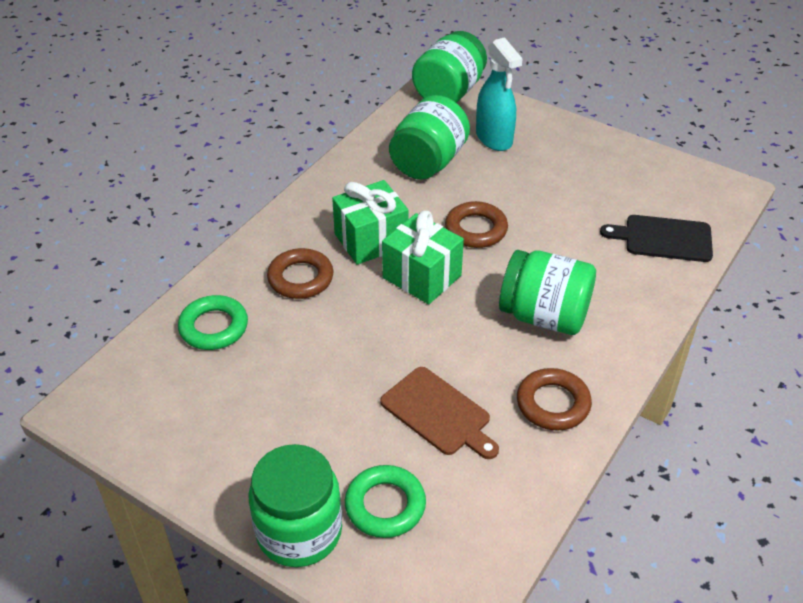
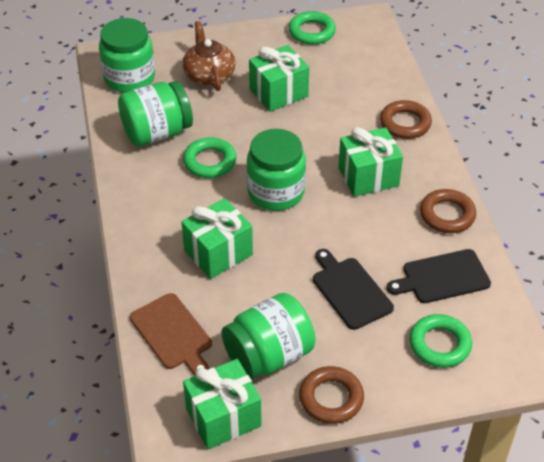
black cutting board: [600,215,713,262] = 1 -> [313,249,394,330] [387,249,491,303] = 2
brown teapot: none = 0 -> [183,21,236,91] = 1
green gift: [332,180,408,265] [382,211,464,304] = 2 -> [181,198,253,279] [183,359,262,449] [249,45,309,112] [338,127,403,197] = 4
green ring: [178,295,248,350] [345,465,426,538] = 2 -> [183,137,237,178] [289,11,336,45] [409,314,472,368] = 3
turquoise spray bottle: [476,37,523,151] = 1 -> none = 0

